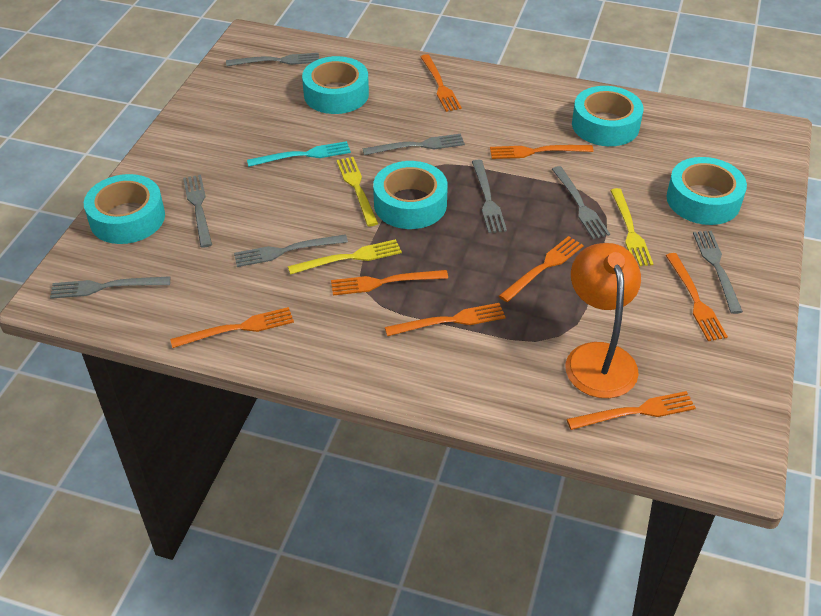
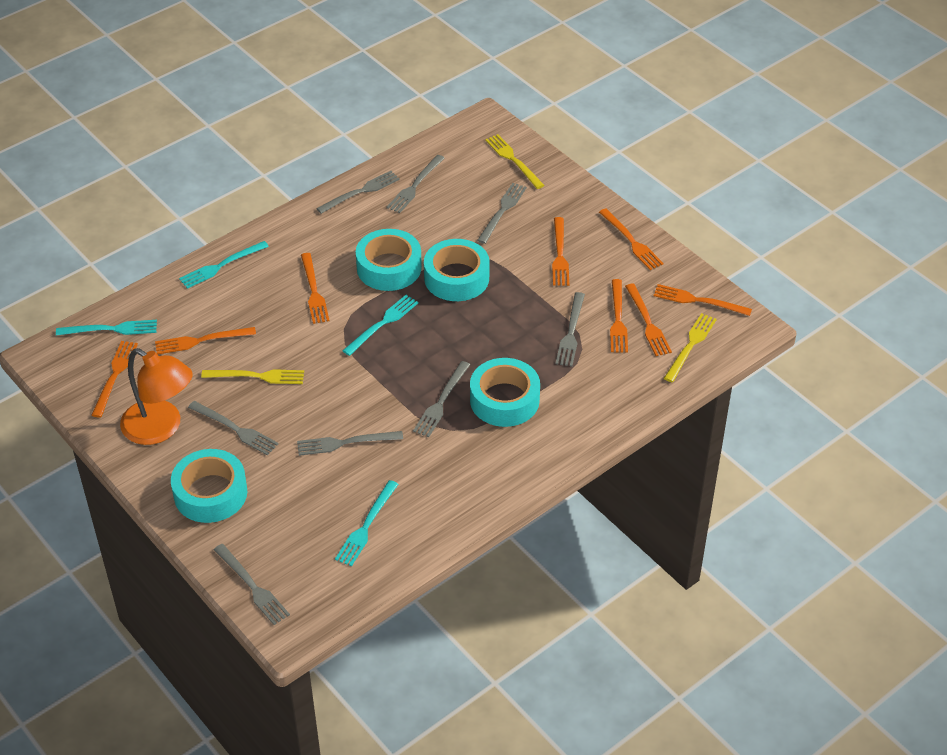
turquoise fork: [247,141,351,167] = 1 -> [56,320,157,336] [179,241,269,289] [335,480,399,566] [343,295,419,356] = 4
turquoise tape: [84,174,165,244] [302,56,369,114] [373,161,448,229] [572,86,643,146] [667,157,747,225] = 5 -> [171,449,247,523] [356,229,422,291] [424,239,490,301] [470,358,540,427] = 4

